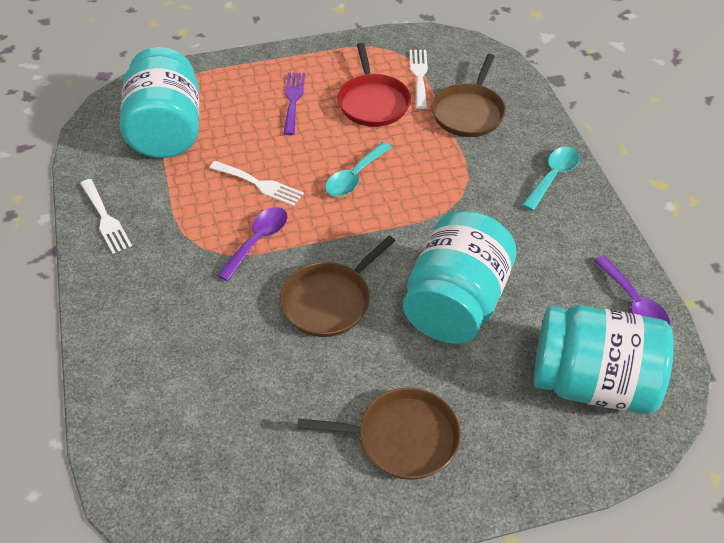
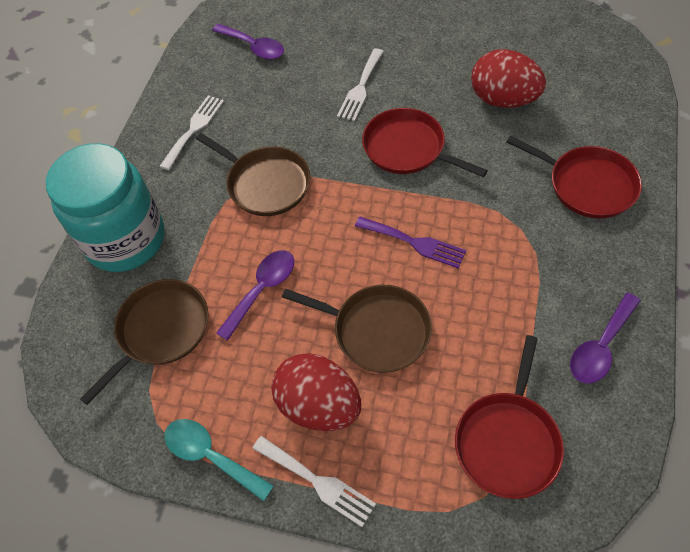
purple spoon: [217,207,287,281] [594,255,670,326] = 2 -> [212,24,284,60] [216,250,294,341] [570,293,641,384] = 3
red egg: none = 0 -> [271,353,361,431] [471,49,546,108] = 2
red pan: [337,43,411,127] = 1 -> [362,108,488,177] [455,335,564,499] [507,135,642,218] = 3
turquoise jar: [120,47,199,158] [403,211,516,344] [534,305,674,414] = 3 -> [46,143,165,272] = 1
turquoise spoon: [325,142,392,197] [522,147,580,211] = 2 -> [164,419,274,501] = 1

